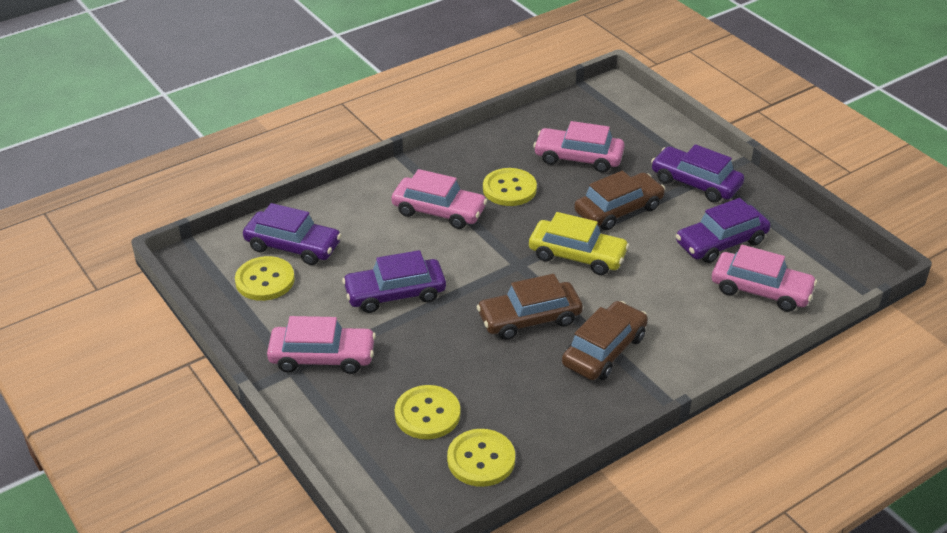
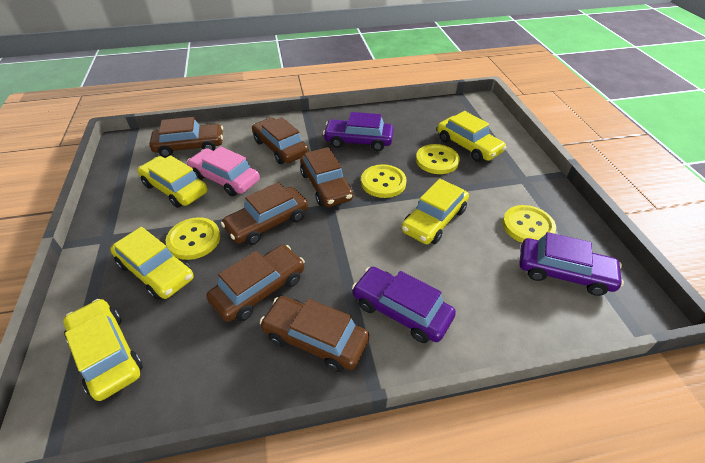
brown car: [476,274,583,340] [562,301,648,380] [574,171,665,230] = 3 -> [149,117,223,157] [207,245,305,322] [221,182,308,245] [252,117,309,164] [260,296,369,372] [300,147,353,207] = 6
pink car: [267,316,376,374] [391,169,488,229] [533,121,625,173] [712,245,817,312] = 4 -> [187,146,260,196] = 1
purple car: [243,203,342,265] [342,250,446,313] [651,144,744,203] [676,198,770,263] = 4 -> [323,112,394,151] [352,267,456,343] [519,232,624,296] = 3
yellow car: [529,212,630,275] = 1 -> [63,299,143,401] [110,227,194,300] [137,155,208,208] [401,179,469,244] [437,111,507,162] = 5

